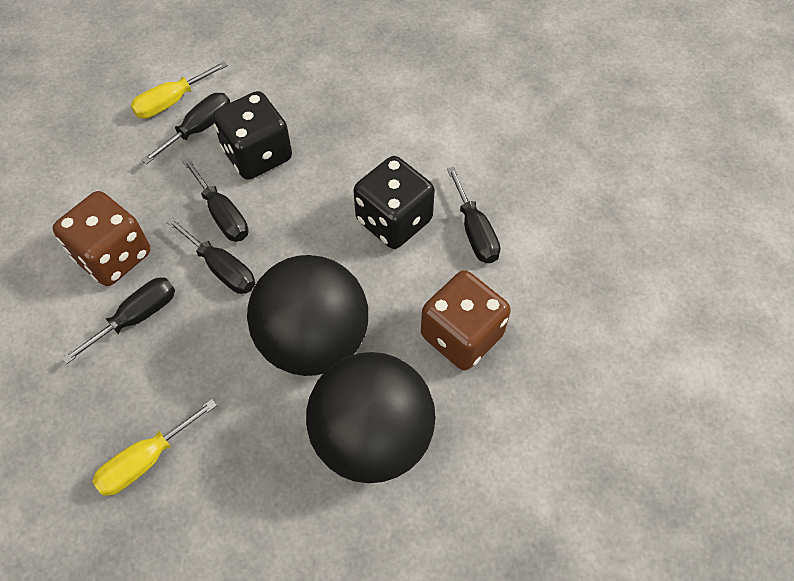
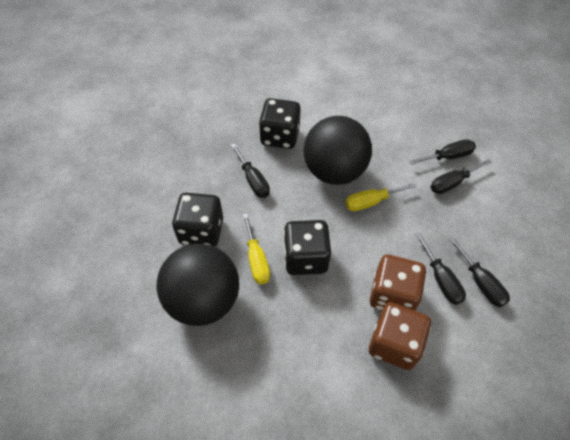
black dice: [212,91,292,180] [353,156,435,249] = 2 -> [172,193,223,247] [259,98,301,149] [284,220,331,275] = 3

